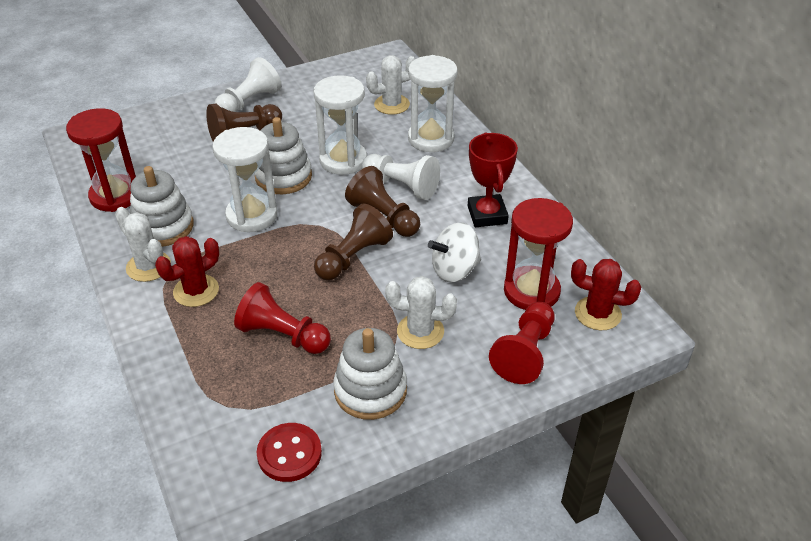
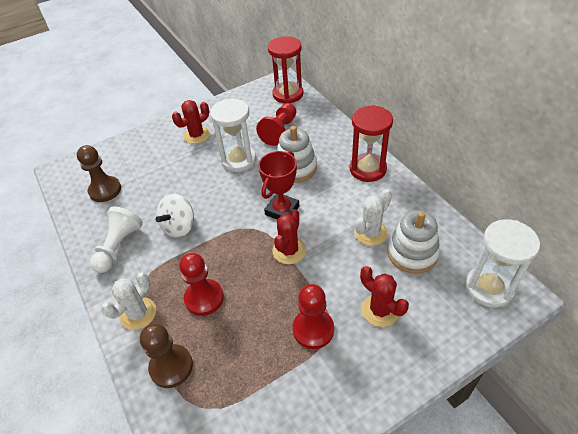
brown pawn: [206,103,282,141] [314,203,393,280] [345,166,420,237] = 3 -> [77,145,121,202] [140,323,193,388] = 2
red button: [257,423,322,482] = 1 -> none = 0
red cactus: [155,236,219,307] [571,259,641,330] = 2 -> [172,100,210,144] [273,209,306,264] [360,266,409,327] = 3
red pawn: [234,282,331,354] [489,302,555,384] = 2 -> [179,253,224,316] [256,103,296,146] [293,284,334,349] = 3
white cactus: [115,207,171,282] [366,55,415,115] [385,276,457,349] = 3 -> [101,272,156,330] [354,189,392,246] = 2
white hourglass: [212,127,278,232] [314,75,367,175] [408,55,458,152] = 3 -> [210,98,256,172] [465,219,540,308] = 2
white pawn: [214,57,281,112] [362,154,440,200] = 2 -> [90,206,143,273] = 1
white stacking toy: [130,166,194,247] [254,117,312,194] [333,328,407,420] = 3 -> [277,126,317,183] [387,211,440,274] = 2

